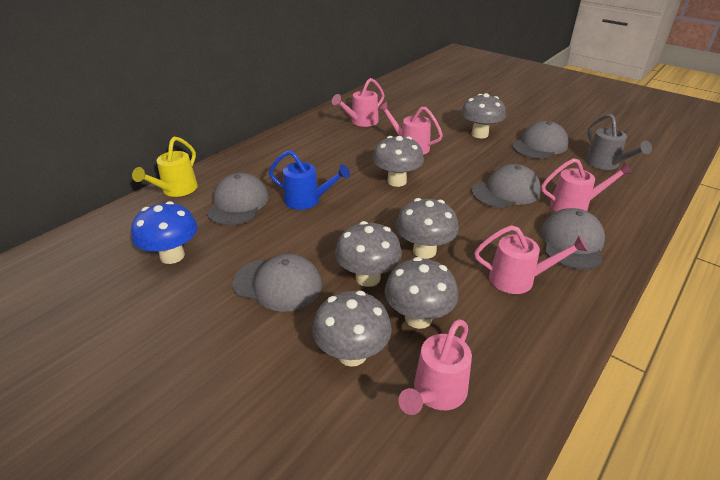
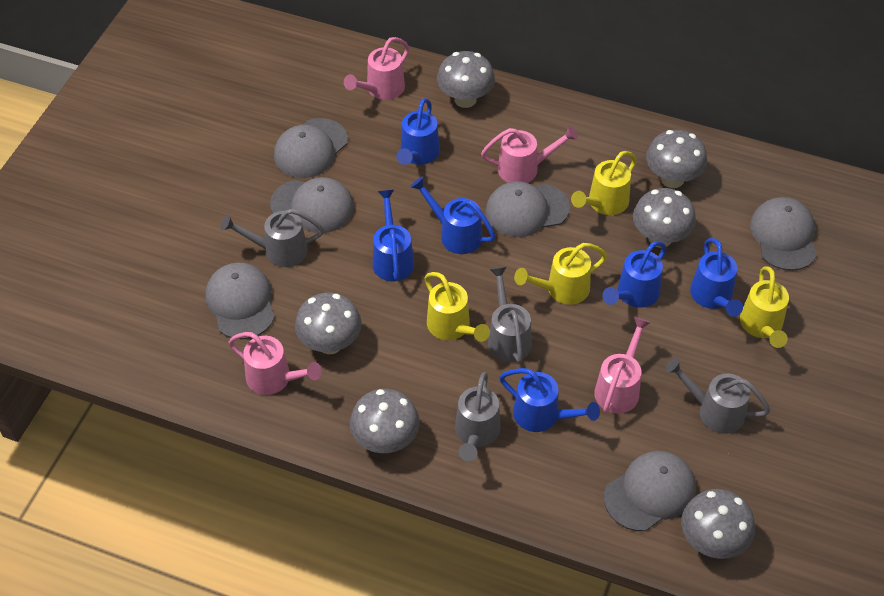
blue mushroom: [131,201,198,264] = 1 -> none = 0
blue watering can: [269,150,350,210] = 1 -> [373,190,414,281] [397,98,440,165] [410,176,495,254] [499,368,600,432] [602,241,667,308] [690,238,743,317] = 6
grey cap: [207,173,269,226] [232,254,322,312] [472,164,541,208] [512,121,569,159] [540,208,605,270] = 5 -> [205,263,275,339] [270,177,354,233] [274,118,348,178] [486,181,570,237] [604,451,696,531] [750,197,817,271] = 6
grey watering can: [585,114,652,170] = 1 -> [221,209,324,267] [455,372,500,461] [488,266,532,363] [665,358,770,434] = 4
pink watering can: [332,78,385,127] [378,102,443,155] [398,319,472,415] [474,225,588,294] [541,158,633,212] = 5 -> [228,332,322,395] [344,37,409,100] [481,126,578,183] [594,317,651,414] = 4
yellow watering can: [132,137,198,197] = 1 -> [424,272,490,342] [514,243,607,305] [571,151,637,215] [740,266,789,348] = 4

